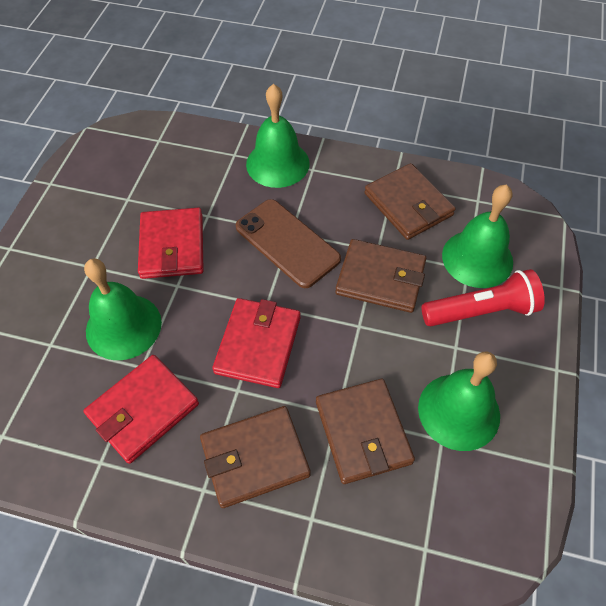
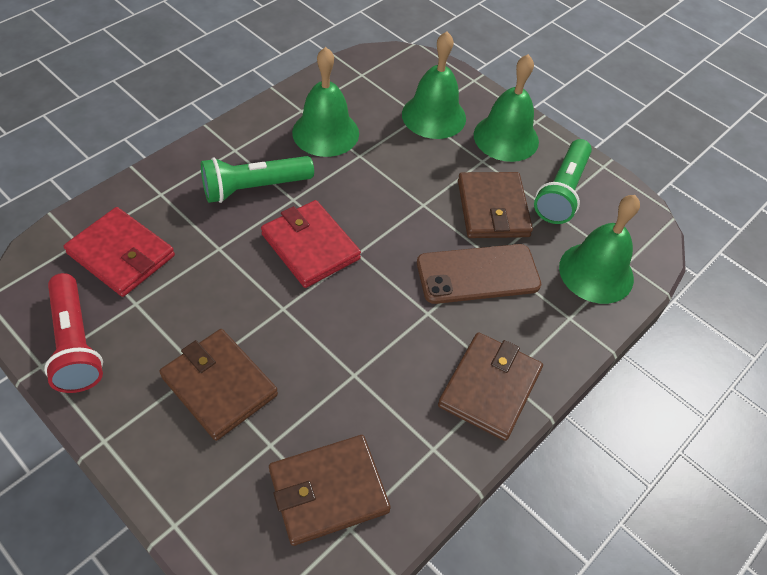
green flashlight: none = 0 -> [201,156,314,203] [534,139,592,224] = 2
red wallet: [83,355,199,464] [138,208,204,279] [212,298,301,388] = 3 -> [64,207,175,297] [261,200,361,288] = 2

